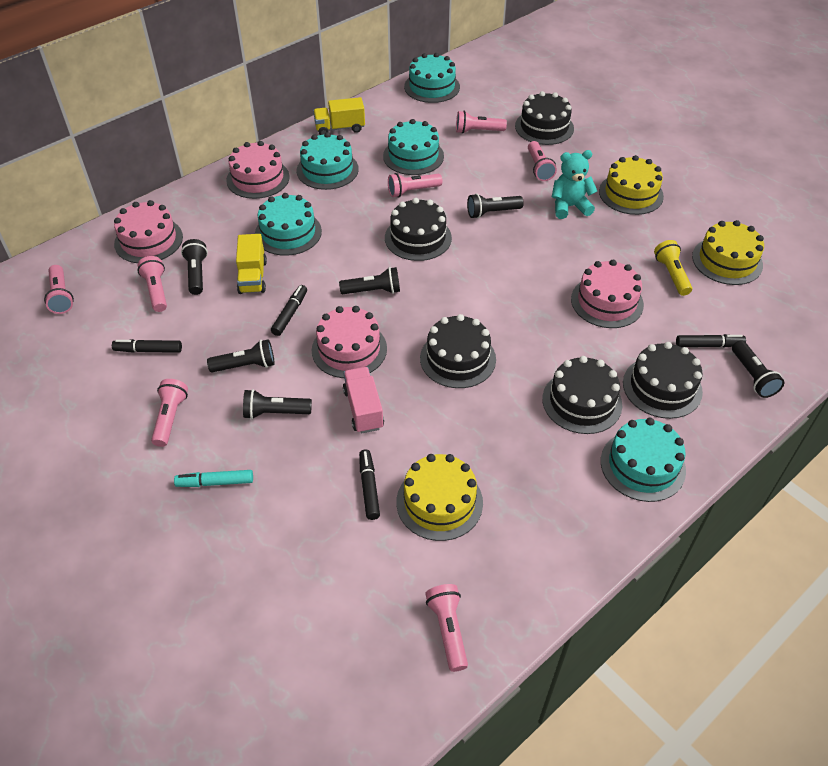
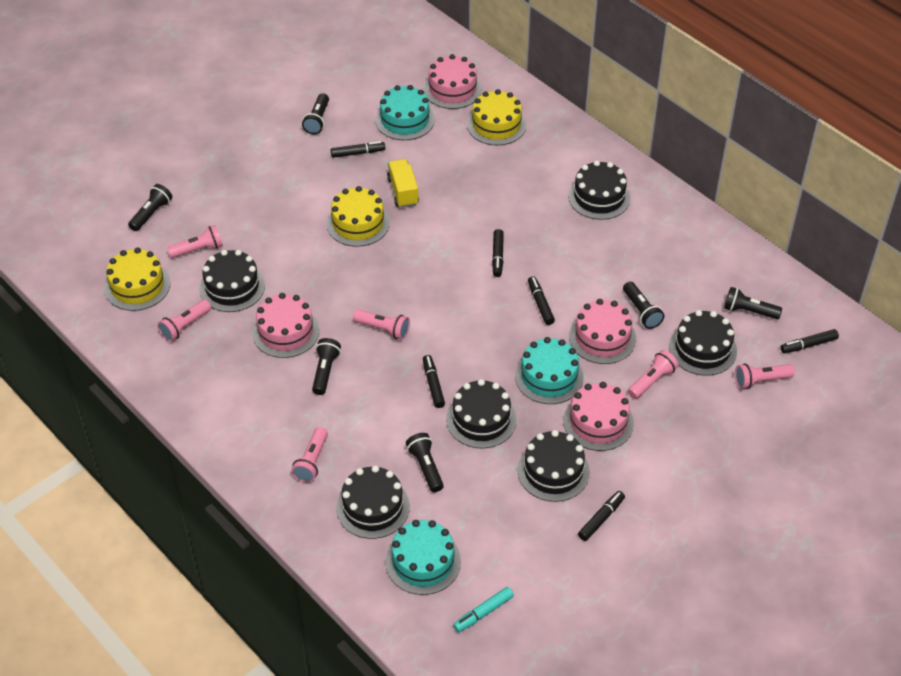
black cake: [385,198,452,261] [420,314,496,388] [515,91,574,145] [542,356,622,434] [623,342,703,419] = 5 -> [199,250,265,312] [336,465,410,539] [446,379,517,449] [517,430,590,502] [568,160,631,220] [669,310,737,376] = 6
black marker: [112,339,182,353] [271,285,307,336] [359,450,380,520] [676,334,746,347] = 4 -> [331,141,385,158] [423,355,445,408] [492,229,504,277] [528,276,555,325] [578,491,625,541] [780,329,839,353] = 6
pink flashlight: [44,265,74,314] [137,256,167,312] [151,379,188,447] [388,173,442,197] [425,584,468,672] [456,111,507,134] [528,141,557,181] = 7 -> [158,300,211,342] [167,225,223,258] [291,427,328,483] [353,309,410,340] [628,350,678,399] [735,363,795,389] = 6
pink truck: [343,367,384,434] = 1 -> none = 0
turquoise cake: [255,193,322,256] [297,132,359,190] [383,119,444,175] [404,53,460,103] [601,418,686,502] = 5 -> [375,85,435,140] [385,520,461,595] [515,337,584,404] = 3
turquoise teddy bear: [552,150,597,219] = 1 -> none = 0
yellow flashlight: [654,240,692,296] = 1 -> none = 0
yellow truck: [236,234,267,294] [313,97,365,135] = 2 -> [387,159,419,208] = 1

